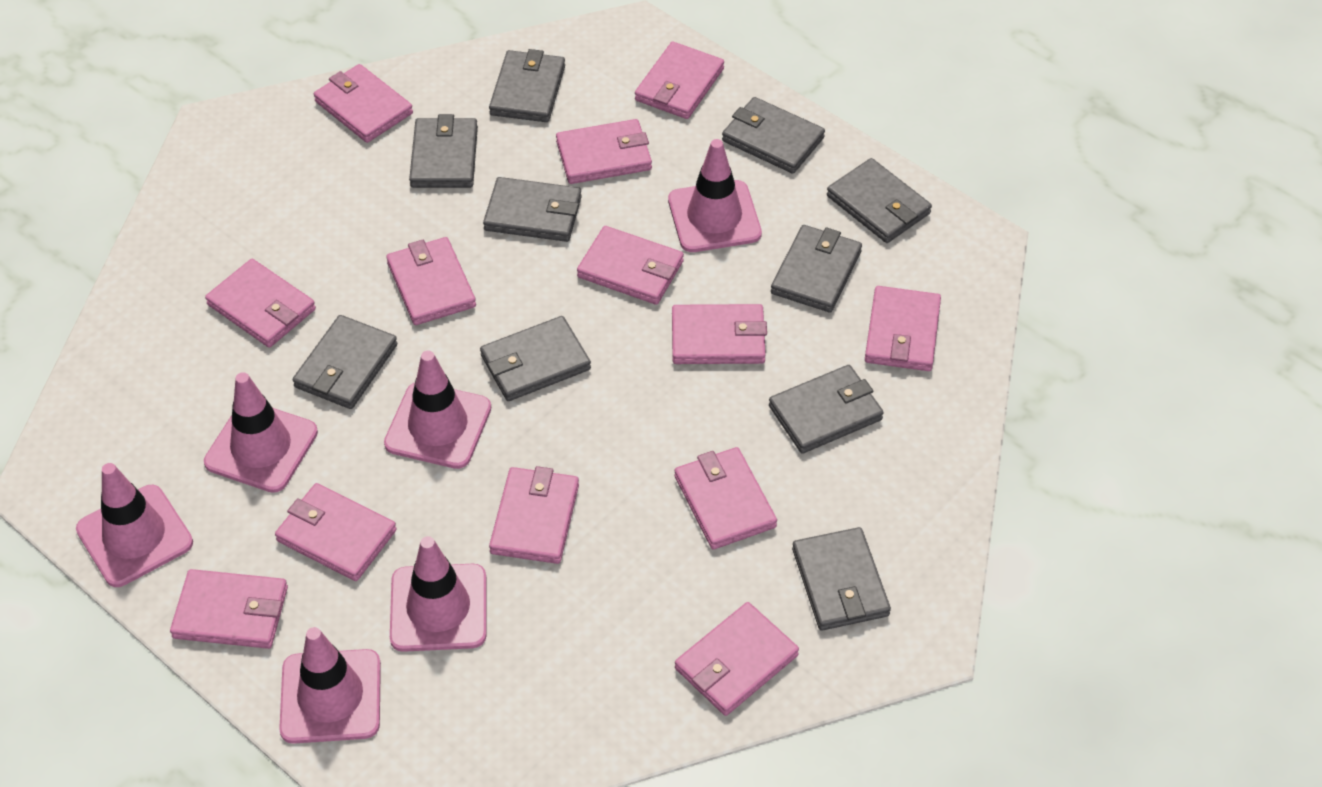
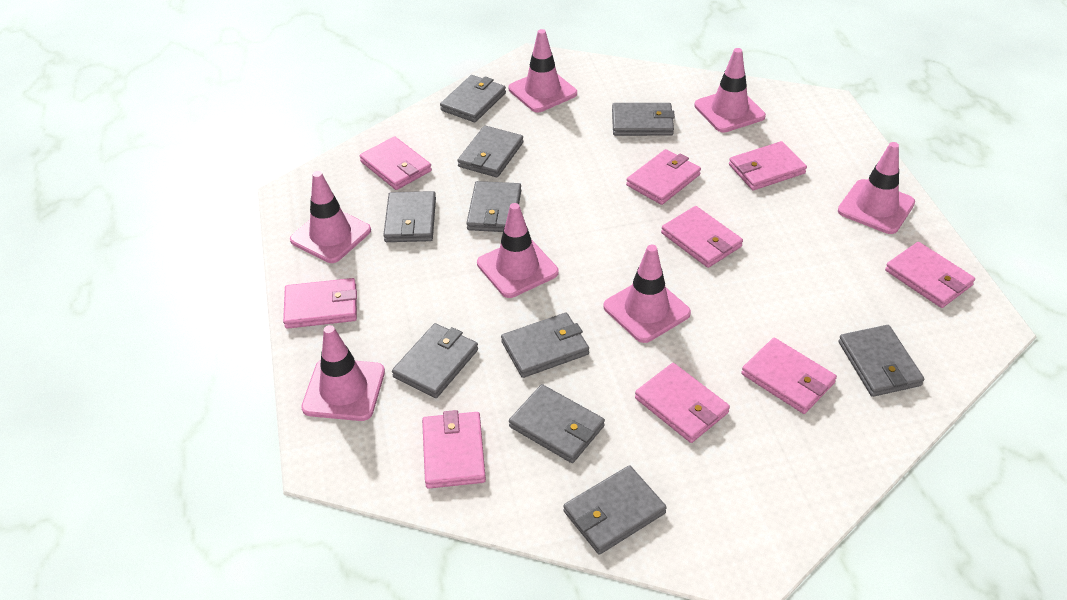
pink traffic cone: [76,463,193,587] [204,372,318,493] [279,627,381,744] [384,351,491,469] [390,536,486,652] [668,139,762,252] = 6 -> [290,171,371,263] [301,325,385,421] [477,203,558,298] [509,29,577,112] [603,245,691,343] [694,48,766,132] [838,142,915,234] = 7
pink wallet: [170,569,288,649] [205,259,316,348] [275,483,397,581] [314,64,413,143] [386,237,476,325] [489,466,579,564] [556,119,652,184] [577,226,684,305] [635,42,724,119] [672,304,767,364] [674,447,777,549] [675,602,799,716] [865,286,941,371] = 13 -> [283,278,357,329] [360,136,432,190] [422,410,486,489] [626,149,701,205] [635,363,730,443] [661,206,743,268] [729,141,807,190] [741,338,837,414] [885,242,975,308] = 9

